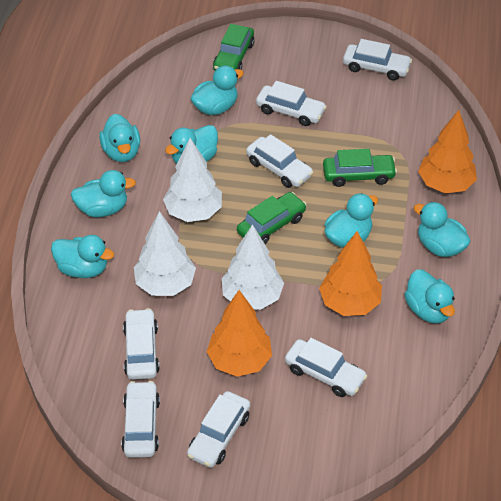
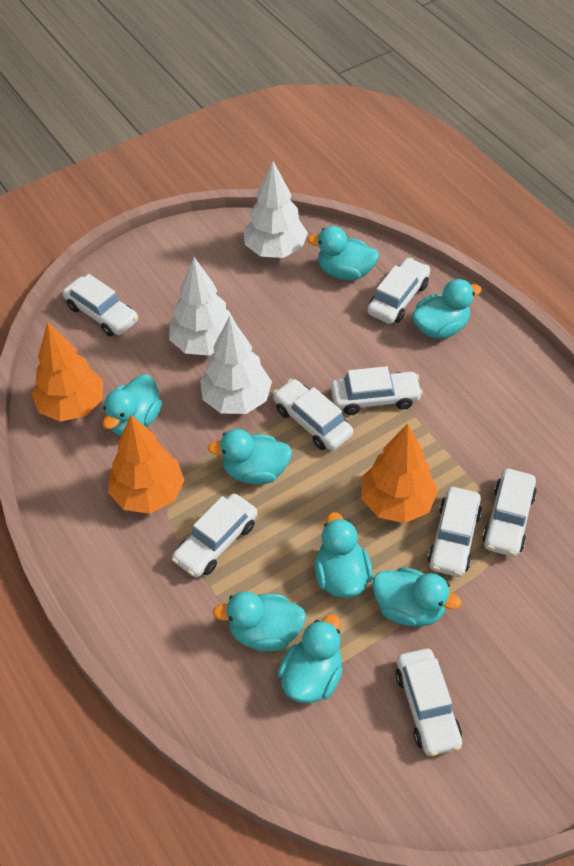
green car: [213,24,255,70] [237,192,307,244] [323,149,397,187] = 3 -> none = 0
white car: [121,381,160,458] [123,308,160,380] [187,391,250,468] [246,134,314,188] [256,81,327,126] [285,338,367,397] [343,39,412,81] = 7 -> [63,274,138,336] [172,494,257,578] [273,379,353,451] [331,366,423,415] [367,257,430,324] [395,649,462,756] [428,487,482,577] [482,469,537,557] = 8

